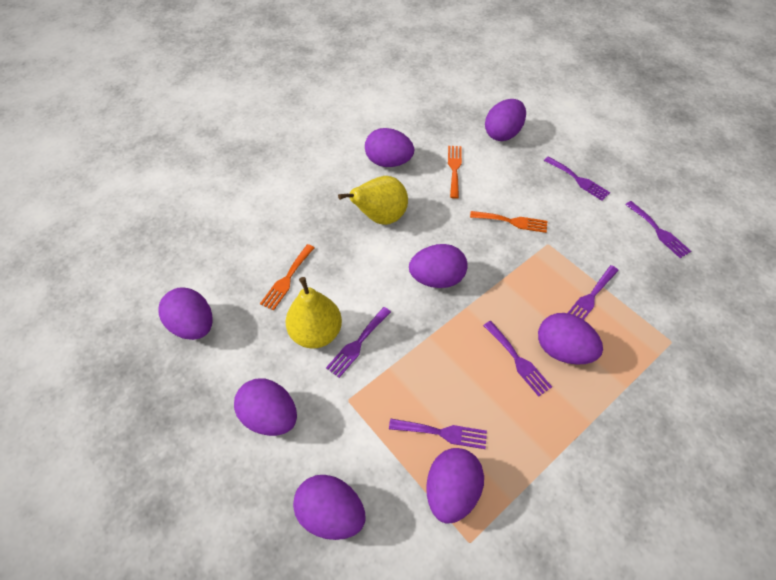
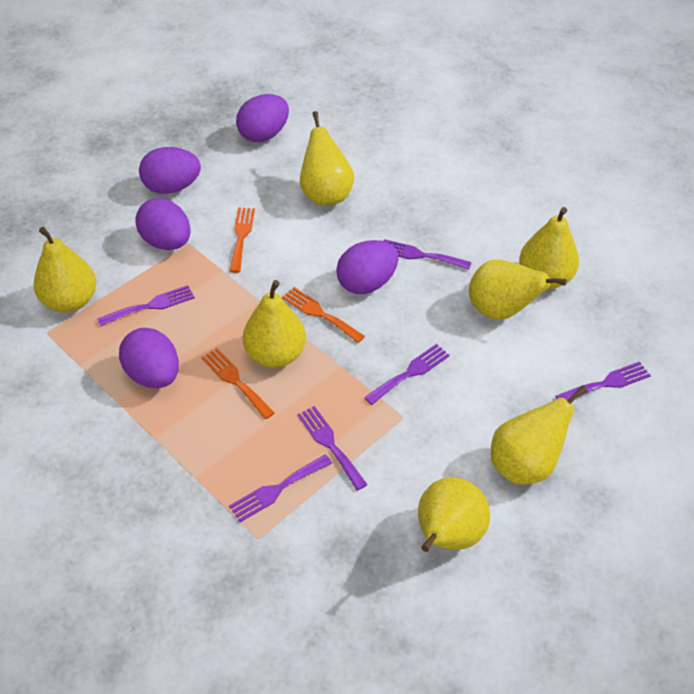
purple egg: [158,287,213,340] [234,379,297,436] [293,475,366,540] [365,128,414,167] [409,244,468,288] [426,448,484,524] [485,99,526,141] [538,313,603,365] = 8 -> [119,328,179,388] [135,198,191,250] [139,147,201,194] [236,94,289,142] [336,240,398,294] = 5
yellow pear: [286,277,342,348] [338,176,408,225] = 2 -> [34,227,96,312] [243,280,306,368] [300,111,354,206] [418,477,490,552] [469,259,567,320] [491,385,587,485] [519,207,579,289] = 7

